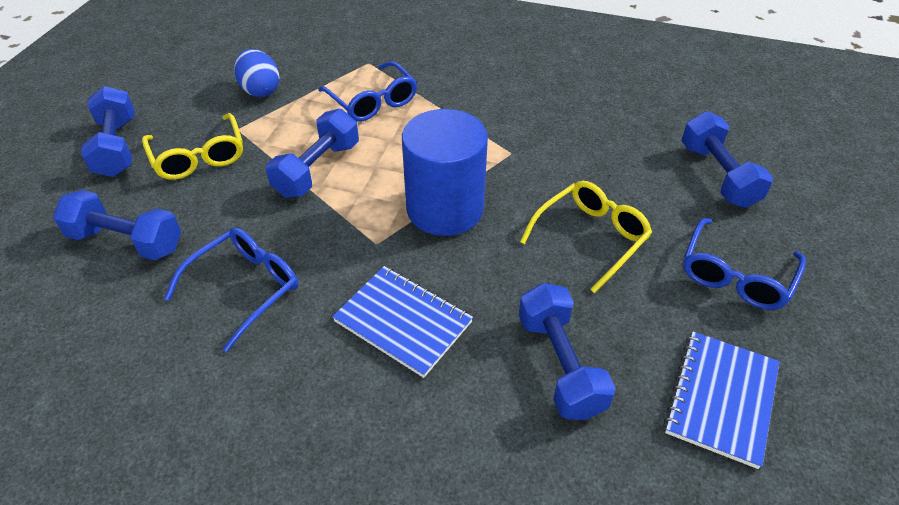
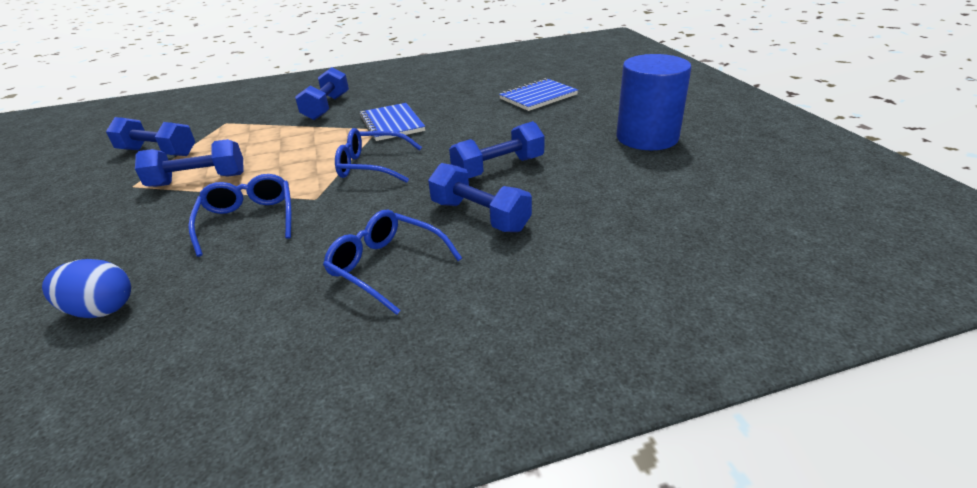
yellow glasses: [142,113,243,180] [520,181,652,293] = 2 -> none = 0

